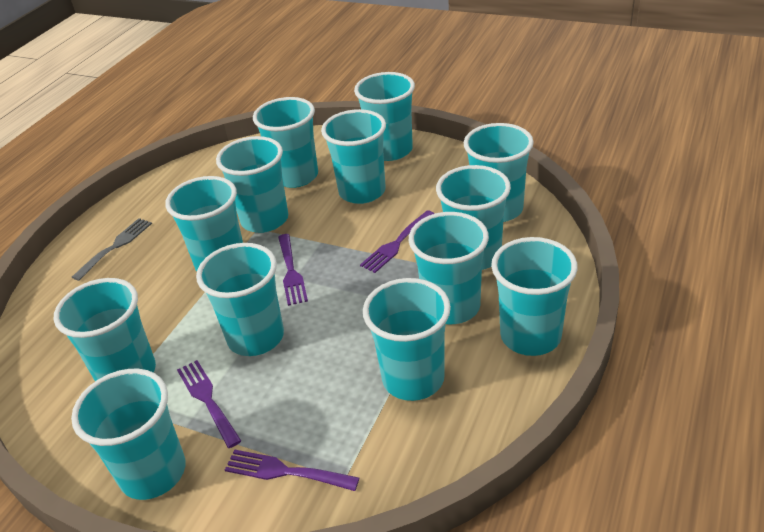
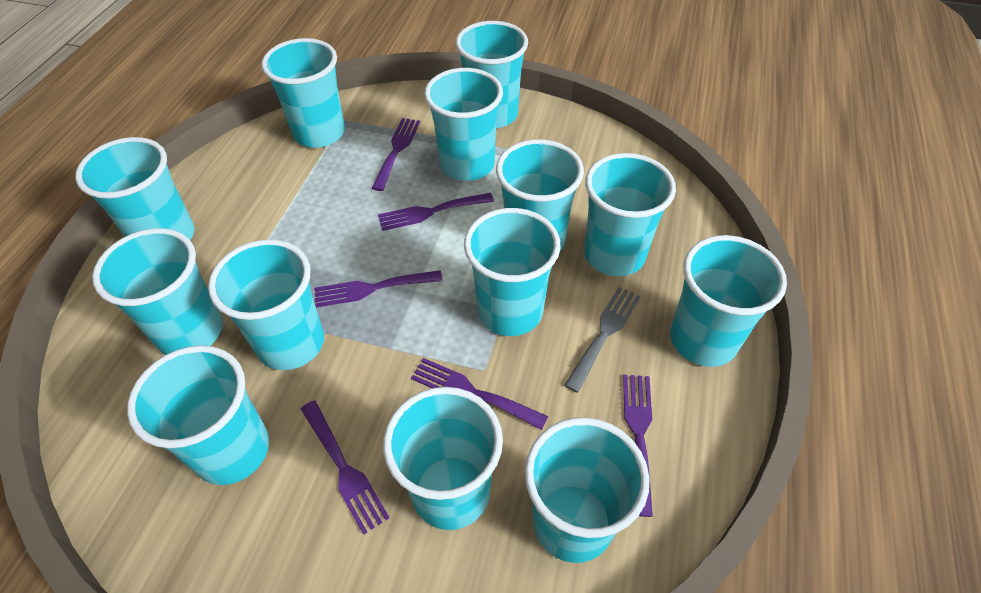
purple fork: [177,360,241,448] [225,450,359,491] [278,234,308,306] [360,210,435,273] = 4 -> [301,401,390,535] [315,270,443,308] [372,118,420,191] [378,193,494,231] [411,358,548,430] [623,374,653,517] = 6

